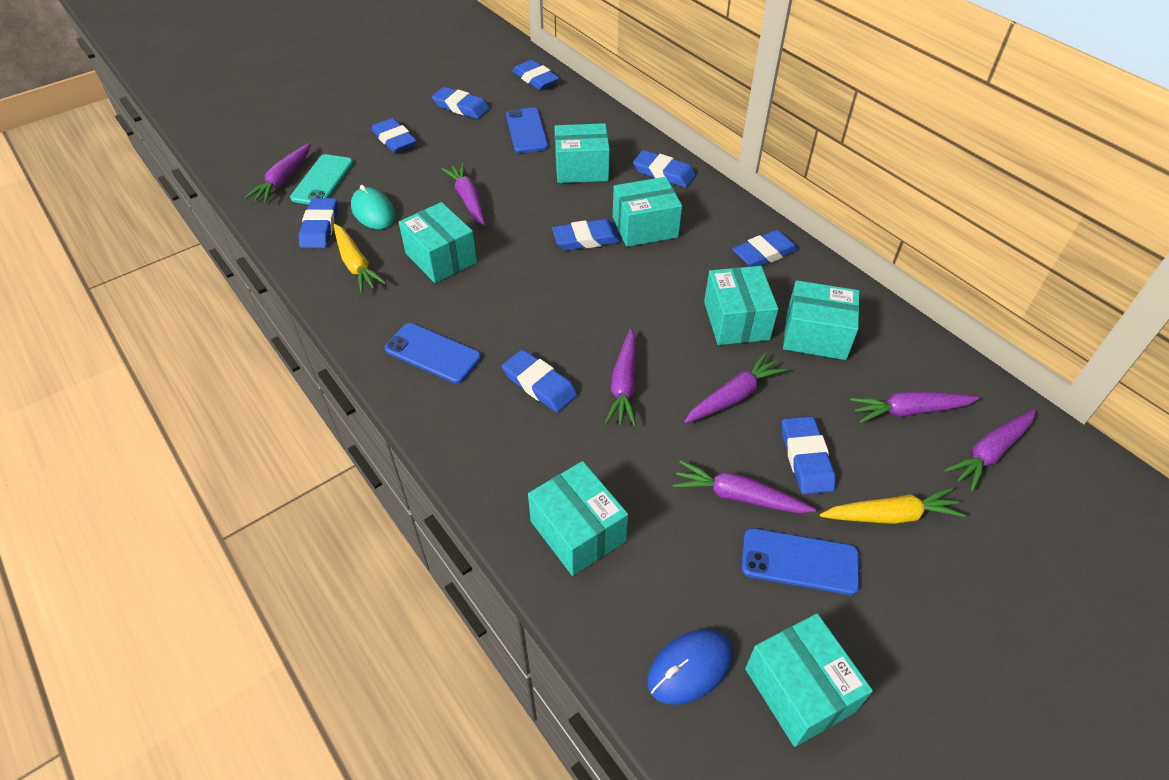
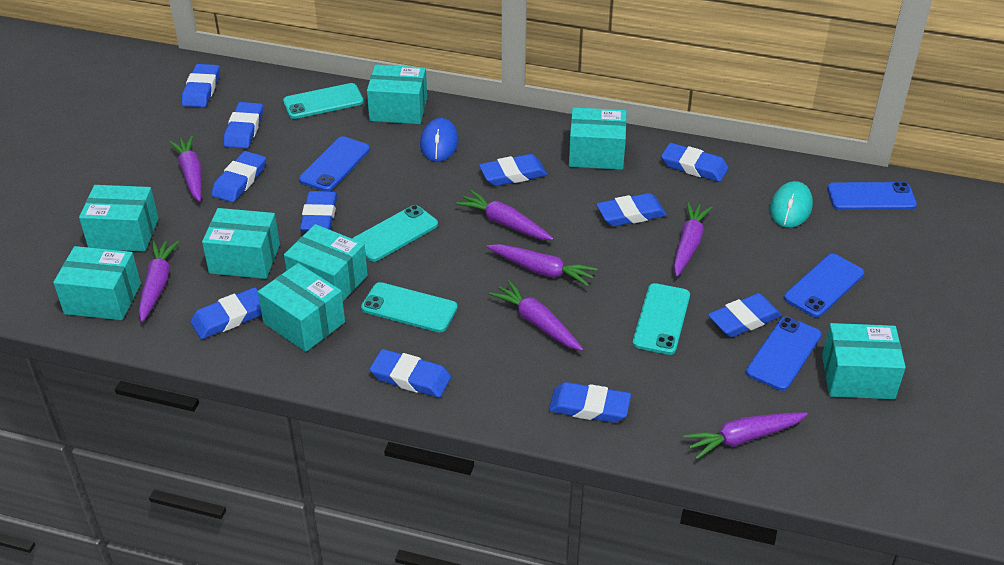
blue eraser: [299,198,338,248] [371,118,417,153] [432,87,490,119] [502,349,578,412] [512,60,559,90] [552,219,621,251] [633,150,696,188] [732,230,798,267] [782,416,836,494] = 9 -> [182,64,220,107] [190,287,262,339] [211,151,266,202] [224,102,263,149] [300,191,338,232] [370,349,451,398] [479,154,547,186] [549,382,631,423] [596,193,667,226] [661,143,728,182] [708,293,782,337] = 11
blue phone: [384,323,481,384] [506,108,548,153] [741,528,860,595] = 3 -> [299,136,370,191] [746,317,821,391] [784,254,864,317] [827,182,917,210] = 4
turquoise box: [399,202,477,283] [528,461,628,576] [554,123,610,183] [613,177,682,247] [704,266,778,345] [745,614,873,747] [783,280,860,360] = 7 -> [53,246,141,320] [79,185,159,252] [202,208,280,279] [258,263,345,352] [284,224,368,301] [367,65,427,124] [569,107,627,170] [822,323,906,399] = 8
turquoise phone: [290,154,353,205] = 1 -> [283,83,364,119] [352,205,438,262] [361,282,458,332] [633,283,690,355] = 4
yellow carrot: [334,224,386,293] [820,488,966,524] = 2 -> none = 0

